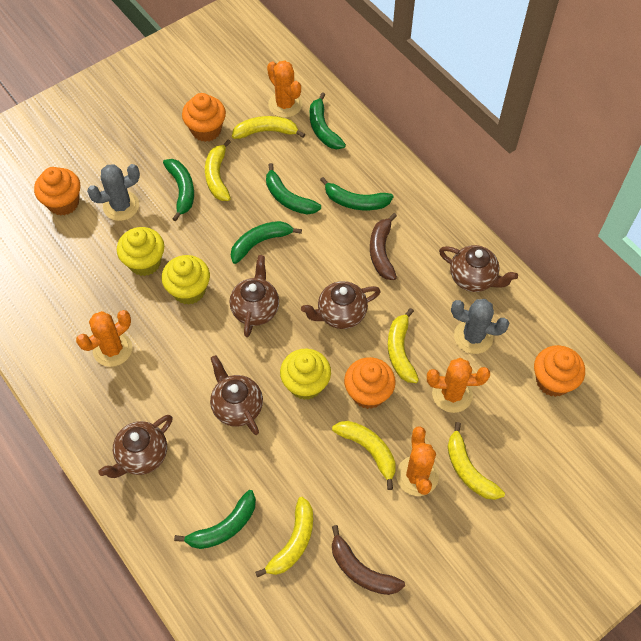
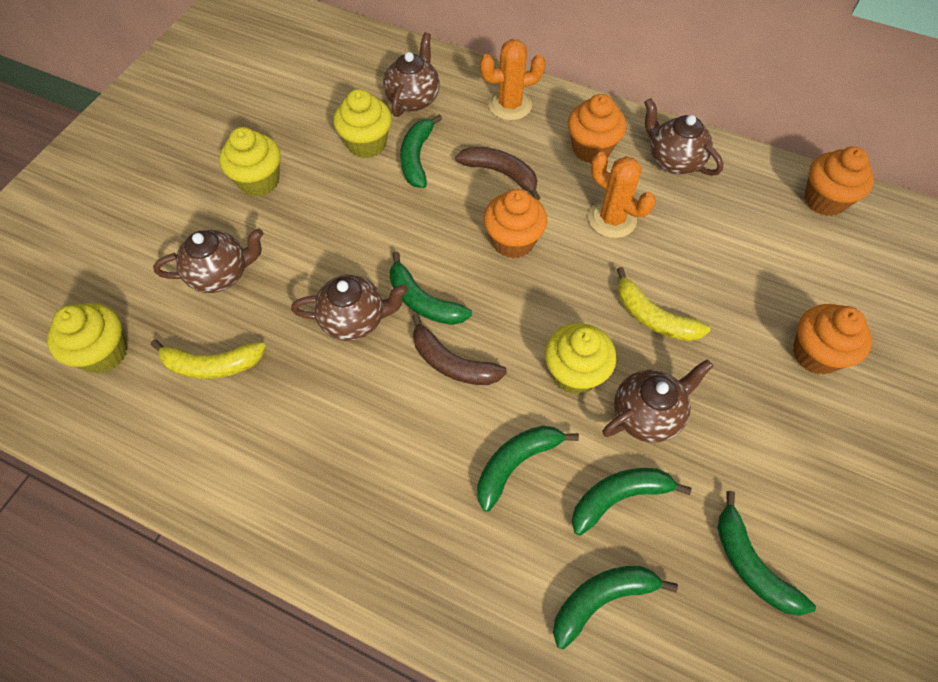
grey cactus: [87,164,140,221] [451,299,509,354] = 2 -> none = 0
orange cactus: [76,310,132,367] [267,60,302,118] [396,426,439,496] [427,358,490,413] = 4 -> [480,39,546,121] [588,152,655,238] = 2
yellow banana: [205,140,231,201] [232,116,305,139] [255,497,313,578] [332,421,396,490] [388,308,419,383] [448,422,505,500] = 6 -> [151,340,266,379] [617,267,710,341] = 2
yellow cupcake: [117,227,164,276] [162,255,210,305] [280,349,331,400] = 3 -> [47,303,127,374] [219,127,281,197] [333,89,392,159] [545,323,616,395] = 4

